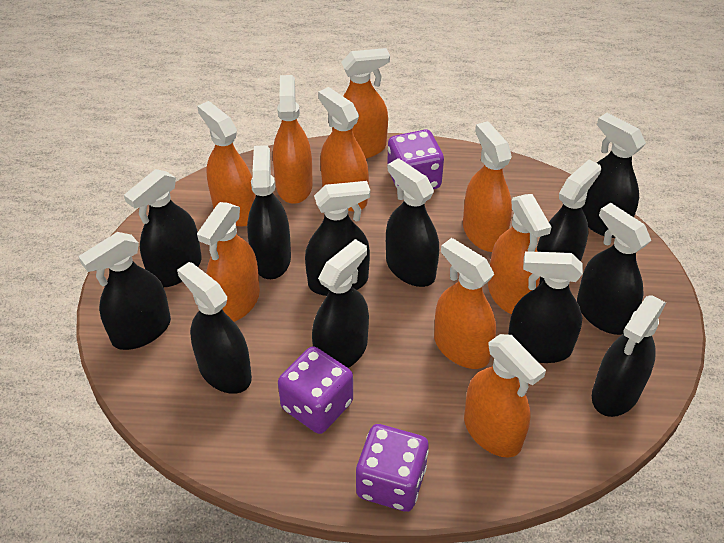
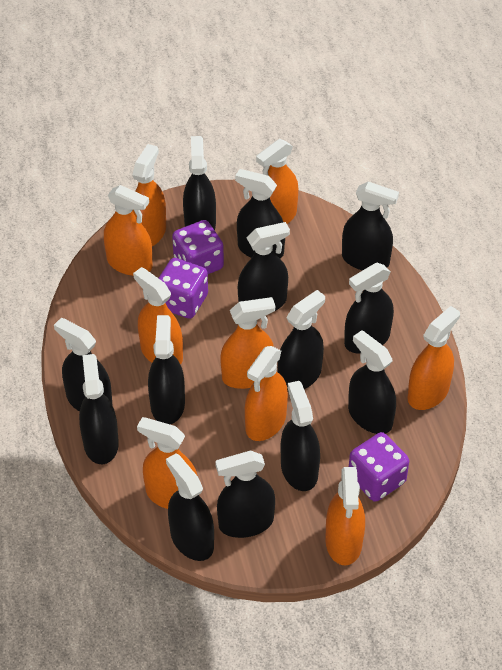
black spray bottle: [78,232,171,350] [124,169,202,287] [177,262,252,394] [247,145,291,279] [305,181,370,296] [312,239,369,368] [386,158,439,287] [508,251,583,363] [537,160,601,285] [577,203,651,335] [582,113,646,238] [592,295,666,417] = 12 -> [54,318,113,412] [79,354,119,464] [148,315,185,424] [166,453,214,561] [183,136,216,230] [215,451,275,538] [235,169,285,258] [238,222,290,311] [277,290,325,392] [280,381,320,491] [342,182,399,271] [344,263,394,354] [348,330,396,434] = 13

